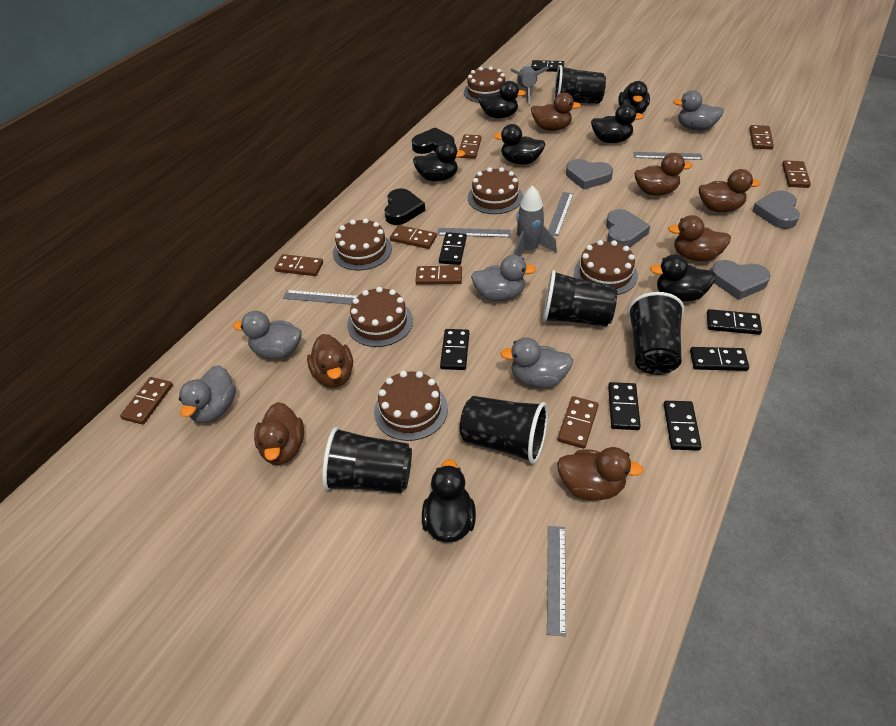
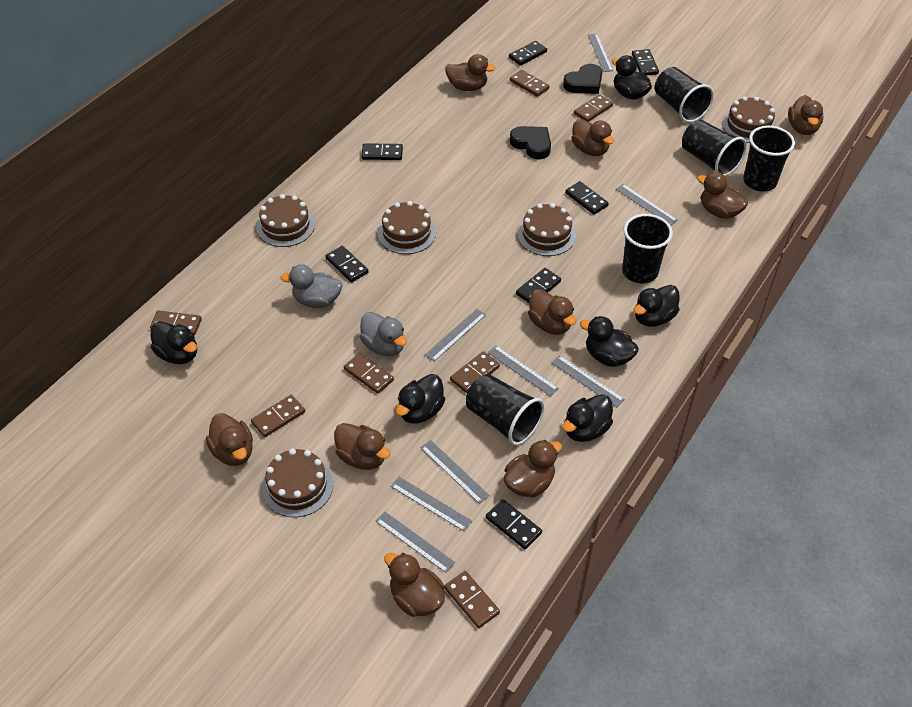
black duck: [413,141,466,182] [422,459,476,543] [478,81,526,118] [494,124,545,165] [591,104,644,143] [618,81,650,114] [650,254,716,301] = 7 -> [151,321,197,364] [396,374,445,423] [562,394,613,442] [580,316,639,367] [612,55,652,100] [633,285,680,327] = 6
brown cake: [333,218,392,271] [347,287,413,347] [374,371,448,441] [464,67,505,103] [468,167,523,214] [574,240,638,295] = 6 -> [257,194,315,247] [262,448,333,518] [378,201,436,254] [517,203,576,256] [722,96,776,143] = 5
brown domino: [120,377,173,425] [274,254,323,276] [390,225,437,249] [415,266,462,285] [458,134,481,159] [558,396,599,449] [749,125,774,149] [782,160,811,188] = 8 -> [150,310,202,336] [251,395,305,437] [344,353,394,394] [444,571,500,628] [450,351,500,393] [510,70,549,97] [574,94,613,122] = 7
brown duck: [254,402,304,465] [307,334,353,388] [531,93,581,131] [557,447,644,500] [635,153,692,196] [668,215,731,261] [699,169,761,212] = 7 -> [206,413,253,466] [334,423,391,470] [384,553,445,617] [445,54,496,91] [504,440,562,498] [528,289,576,334] [571,119,614,156] [697,172,748,219] [788,95,824,135] = 9
grey duck: [179,365,236,423] [233,311,302,359] [471,255,536,301] [500,338,573,388] [673,90,724,131] = 5 -> [280,264,343,308] [360,312,407,356] = 2
grey heart: [566,159,613,190] [606,209,650,248] [711,260,771,300] [752,191,800,229] = 4 -> none = 0
grey rocket: [510,66,549,104] [513,185,557,256] = 2 -> none = 0
grey ruler: [283,290,357,305] [437,228,511,237] [547,526,566,637] [548,192,573,236] [634,152,702,160] = 5 -> [376,511,455,573] [391,477,472,531] [421,440,490,504] [425,309,486,361] [488,346,559,396] [552,355,625,407] [588,34,613,72] [616,184,678,226] = 8

